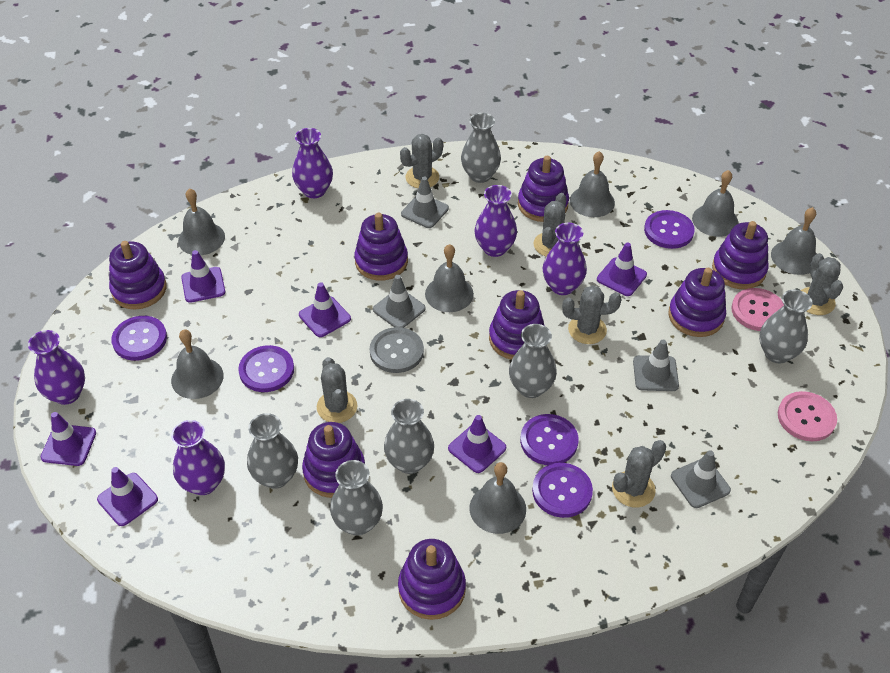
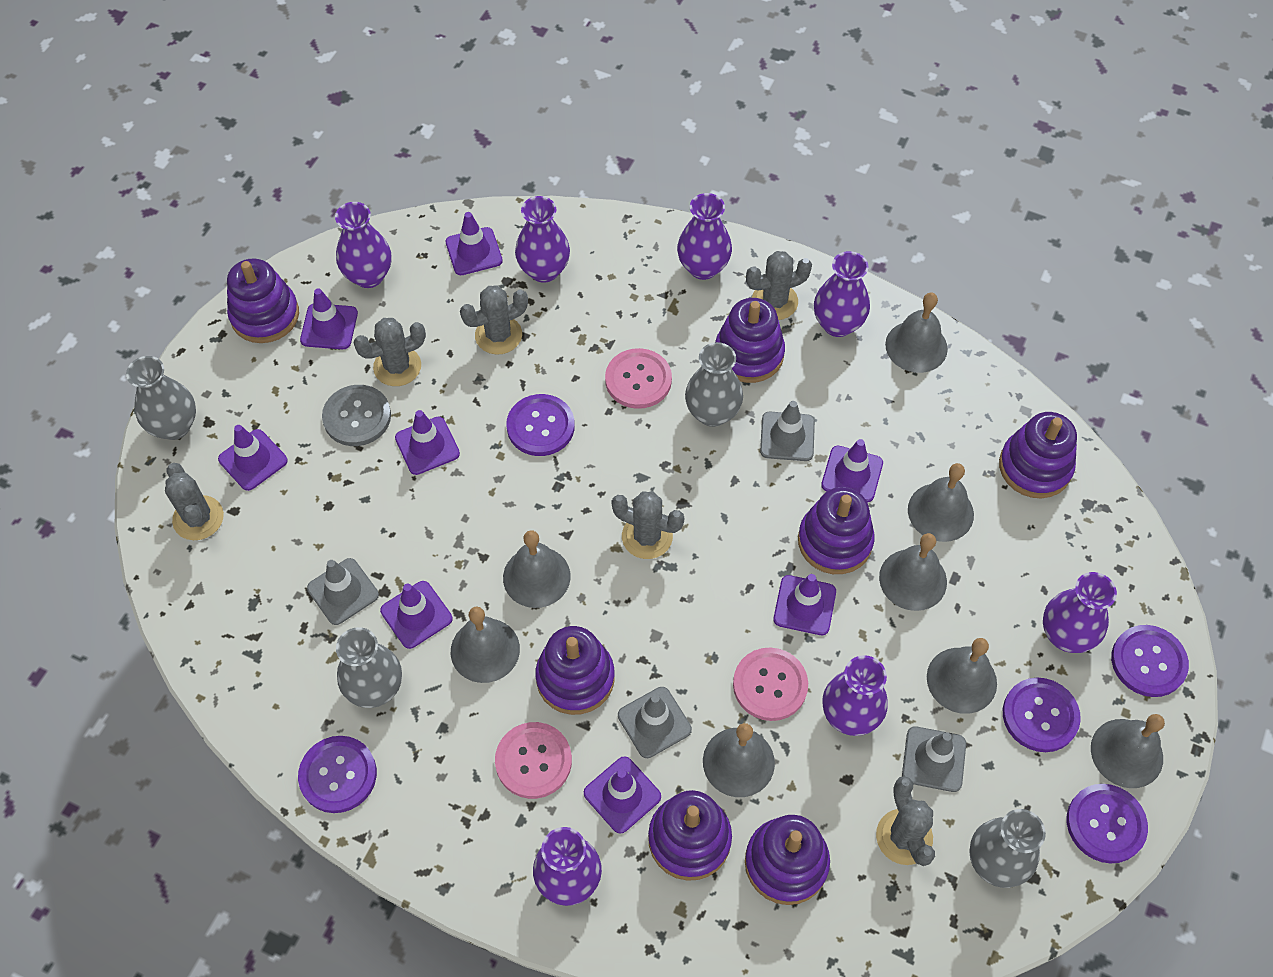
grey bell: [171,329,224,399] [178,188,225,255] [425,244,474,312] [469,462,526,534] [570,151,615,217] [692,170,738,237] [771,207,817,275] = 7 -> [451,607,520,683] [503,530,571,608] [703,723,775,797] [879,533,947,611] [885,292,948,373] [908,463,974,542] [927,638,997,714] [1091,714,1165,788] = 8
grey vase: [247,413,298,489] [330,460,383,535] [384,399,434,474] [461,113,501,183] [509,324,557,398] [759,290,813,363] = 6 -> [126,356,196,440] [336,627,402,708] [685,342,743,427] [969,809,1046,888] = 4
pink button: [731,288,784,331] [778,391,837,441] = 2 -> [495,722,572,799] [605,348,672,409] [733,648,808,721] = 3
purple stacking toy: [109,241,166,310] [302,422,365,498] [354,213,408,281] [398,539,466,620] [489,290,545,360] [518,156,569,222] [668,268,726,337] [712,221,768,289] = 8 -> [227,259,299,343] [535,626,615,715] [648,790,732,881] [715,298,785,383] [745,815,830,905] [798,487,875,574] [999,412,1077,498] = 7
purple traffic cone: [41,412,96,466] [97,467,158,526] [181,250,225,303] [299,282,351,337] [448,415,506,473] [597,242,647,296] = 6 -> [218,425,288,491] [300,288,358,349] [380,581,453,649] [395,410,460,475] [446,212,503,275] [584,756,661,834] [774,574,836,635] [821,439,883,502] = 8
purple vase: [28,330,85,405] [171,420,225,495] [292,128,333,198] [475,185,517,257] [543,223,587,295] = 5 -> [335,202,392,288] [515,196,570,283] [533,827,602,906] [677,193,732,280] [814,251,870,337] [822,655,888,736] [1043,572,1117,653] = 7

